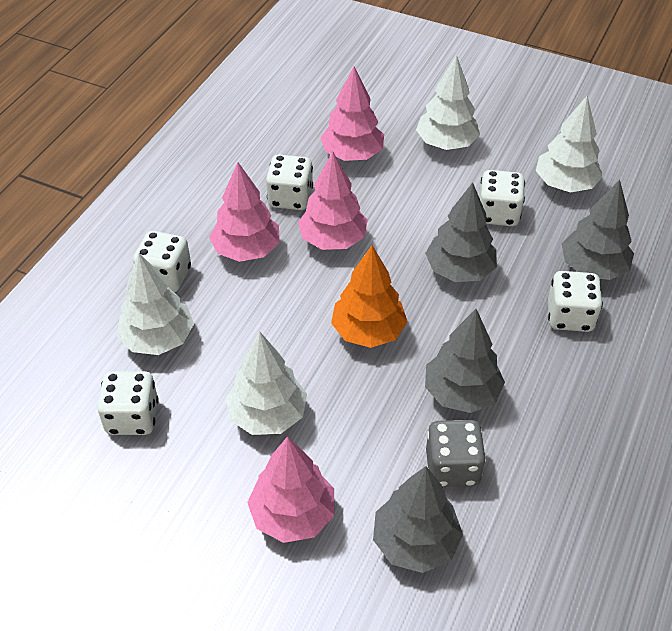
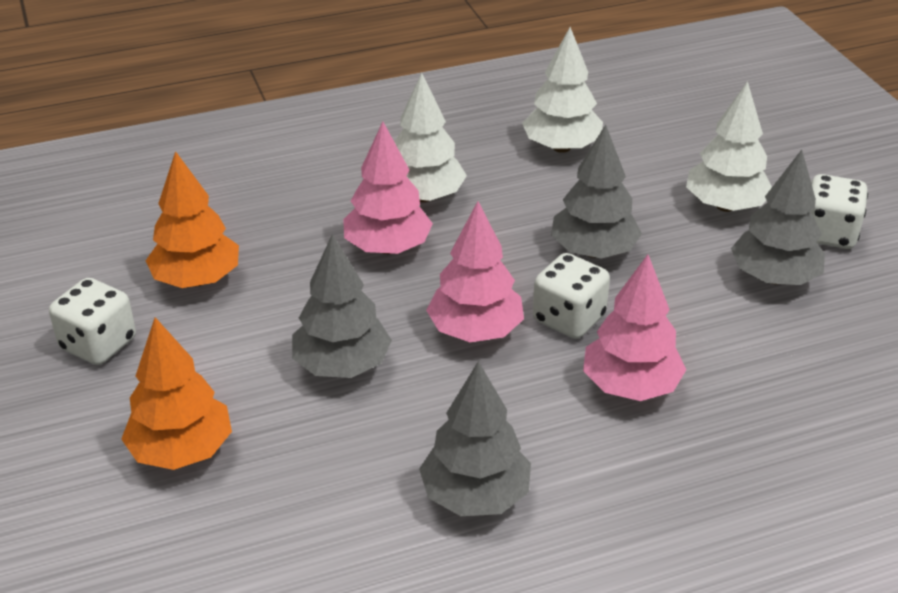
grey dice: [426,420,486,487] = 1 -> none = 0
orange tree: [331,245,408,348] = 1 -> [121,317,232,470] [146,151,239,288] = 2
pink tree: [209,162,280,262] [247,436,335,543] [298,152,368,250] [320,66,384,161] = 4 -> [343,121,433,254] [426,201,524,342] [583,254,686,401] = 3
white dice: [97,371,159,435] [133,231,191,292] [266,155,313,210] [479,170,525,226] [548,271,603,332] = 5 -> [49,278,136,365] [533,253,610,339] [811,174,868,249] = 3
white tree: [117,253,194,355] [226,331,307,435] [416,55,480,150] [536,96,603,192] = 4 -> [394,73,467,202] [522,27,603,153] [686,81,772,212] = 3

